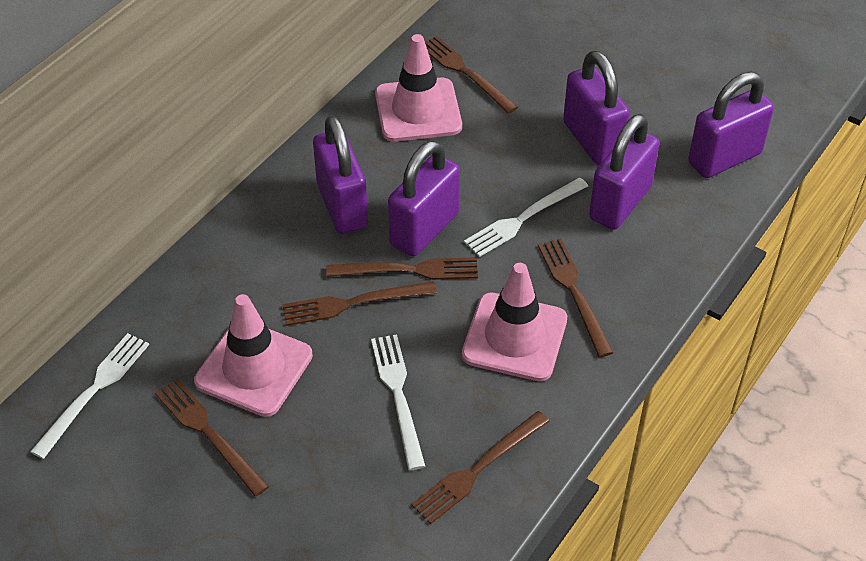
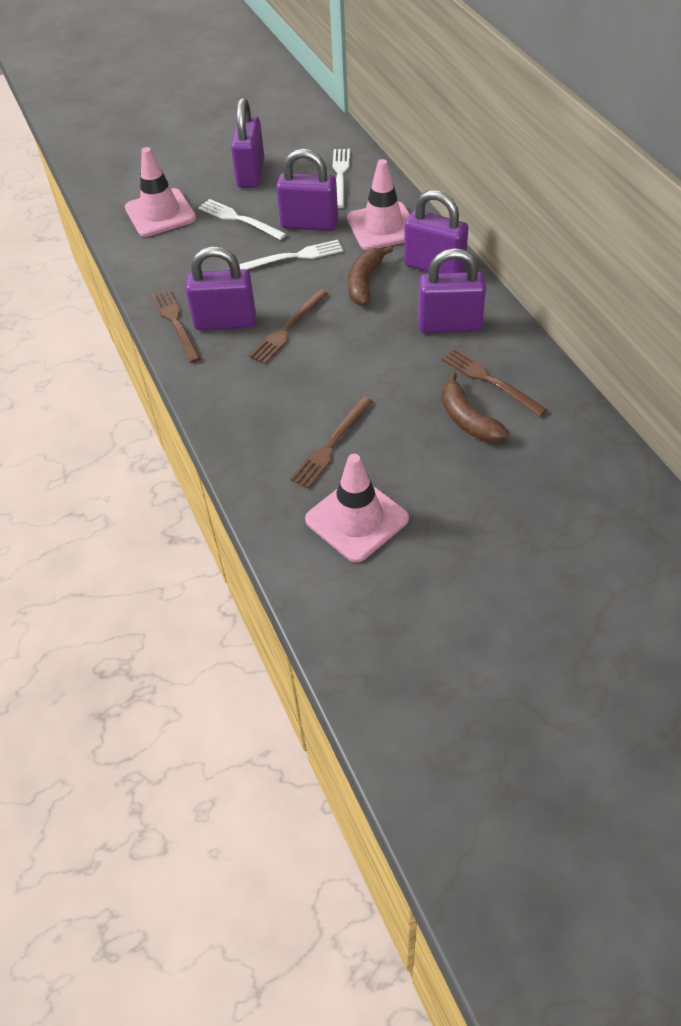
brown banana: none = 0 -> [348,246,393,305] [441,372,509,443] = 2
brown fork: [155,378,269,497] [282,281,437,326] [326,257,478,280] [411,411,550,524] [425,36,518,114] [538,238,614,357] = 6 -> [151,289,201,363] [249,289,328,364] [290,396,373,489] [442,348,548,417] = 4

